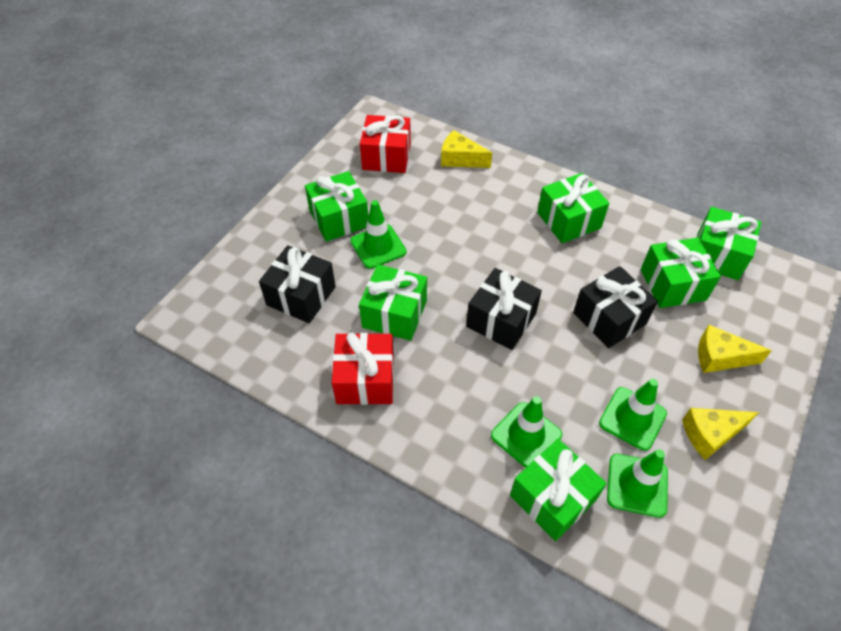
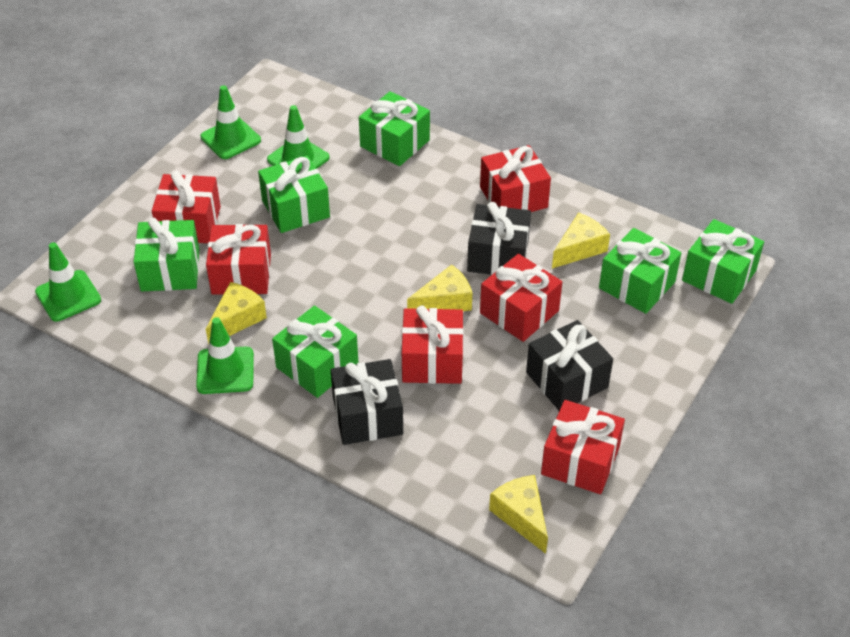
red gift: [332,333,394,405] [360,115,411,173] = 2 -> [152,171,221,243] [206,224,271,295] [402,305,464,384] [480,145,551,212] [480,254,562,342] [541,400,625,494] = 6
yellow cheese: [441,130,492,168] [682,408,759,460] [698,325,772,373] = 3 -> [206,282,267,344] [407,264,472,311] [489,475,548,554] [552,212,610,269] = 4

